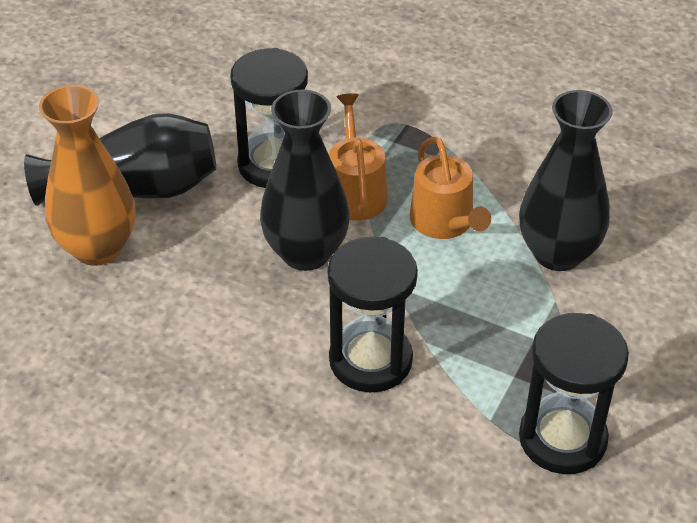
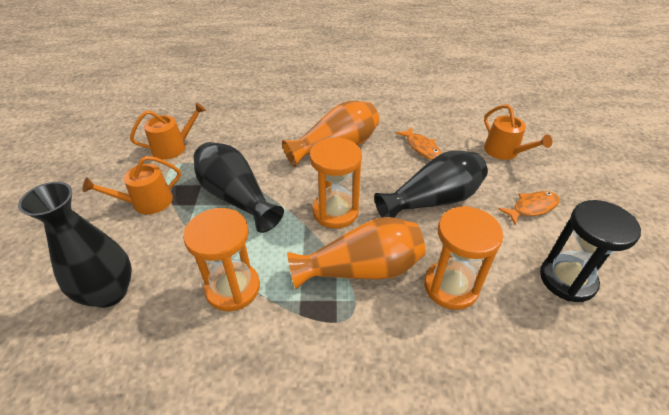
black hourglass: [230,48,308,188] [328,237,418,393] [519,313,629,474] = 3 -> [540,200,641,302] = 1
orange fish: none = 0 -> [396,127,442,160] [498,191,560,224] = 2
orange hourglass: none = 0 -> [183,208,260,311] [310,138,362,228] [424,206,503,310] = 3
orange vase: [39,85,135,266] = 1 -> [282,101,379,167] [287,217,425,289] = 2
orange watering can: [329,94,388,221] [410,137,491,239] = 2 -> [82,156,181,214] [130,102,206,160] [484,104,552,160] = 3

